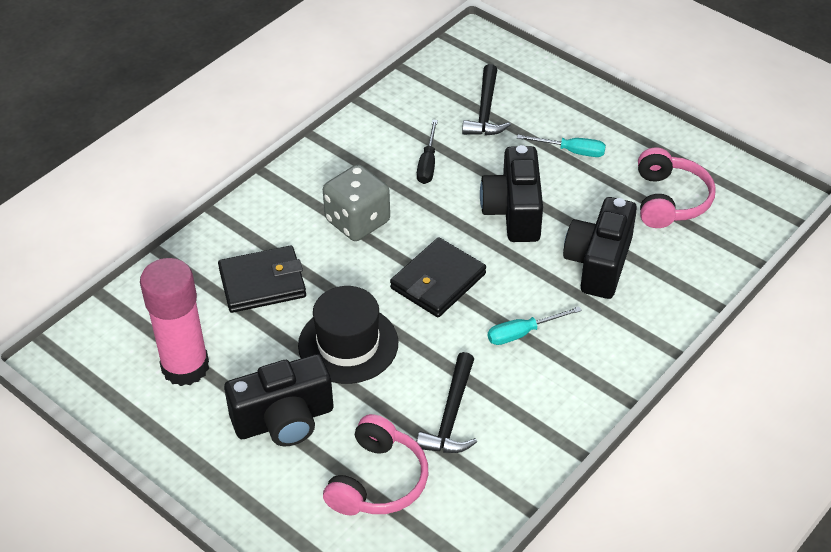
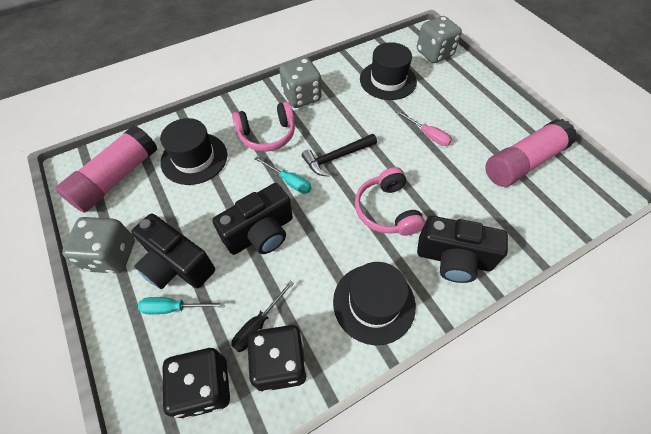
black dice: none = 0 -> [162,348,230,419] [247,325,307,392] = 2
black hammer: [417,352,477,453] [462,64,511,136] = 2 -> [302,134,377,176] = 1
black hat: [298,286,398,384] = 1 -> [160,118,227,185] [333,262,416,345] [360,42,417,100] = 3
black wallet: [218,246,306,313] [390,237,486,317] = 2 -> none = 0
grey dice: [323,164,390,241] = 1 -> [62,217,135,274] [279,58,321,108] [417,16,462,63] = 3
pink glue stick: [140,258,209,386] = 1 -> [55,125,157,213] [485,119,577,187] = 2
pink screwdriver: none = 0 -> [396,111,452,146] = 1

